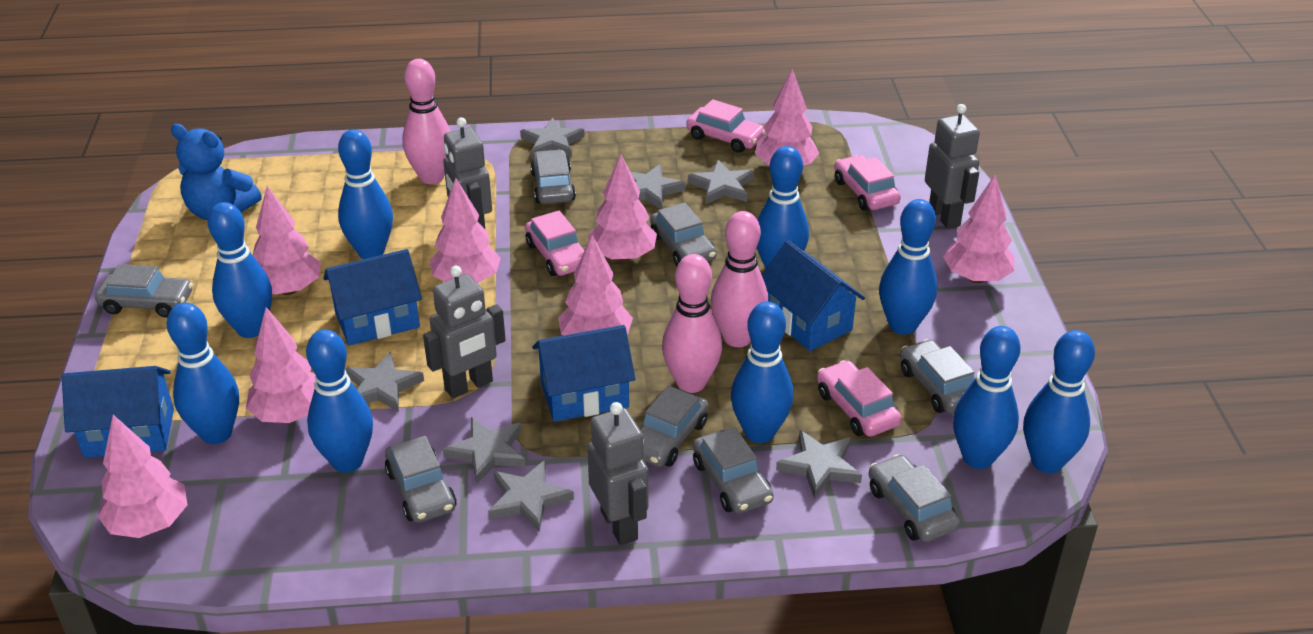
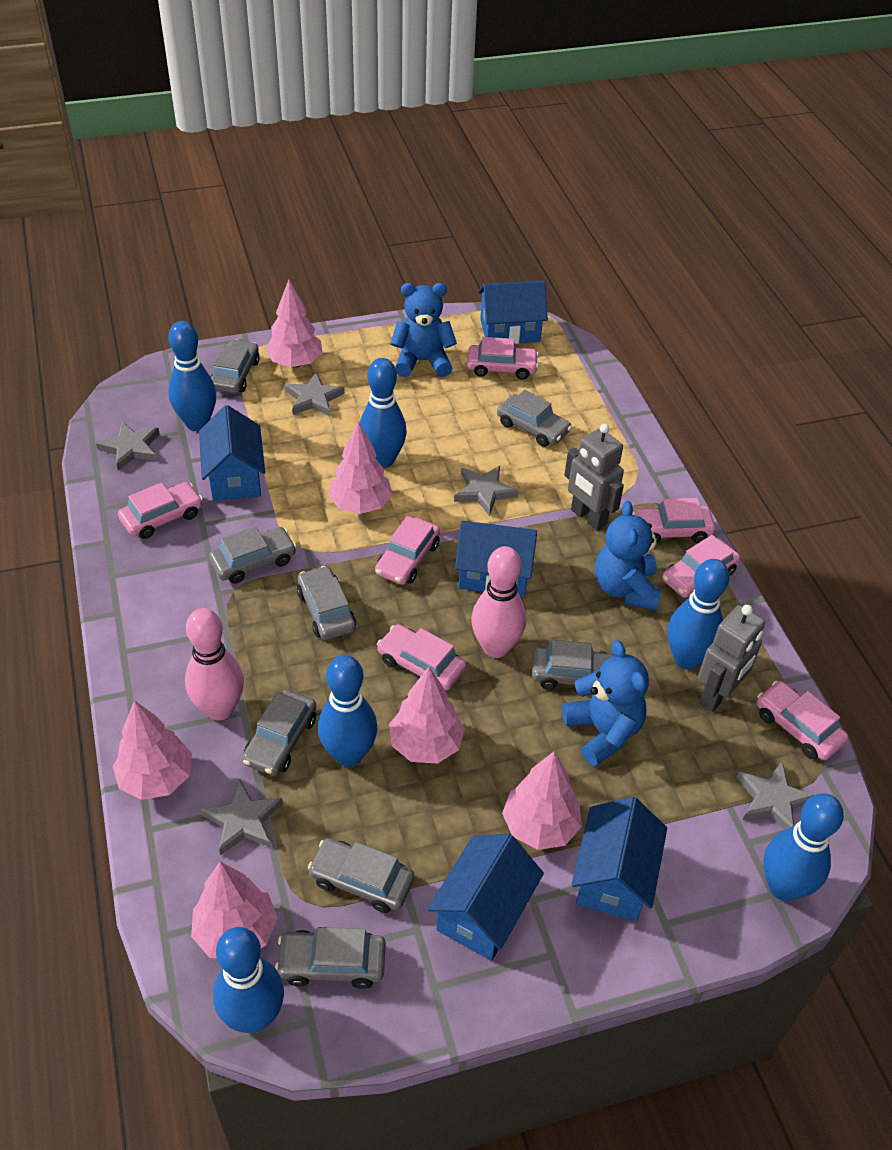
blue bowling pin: [167,303,239,444] [208,202,272,338] [306,329,373,473] [338,129,393,259] [731,302,793,443] [757,146,809,269] [879,199,937,335] [953,326,1021,469] [1024,330,1095,473] = 9 -> [168,321,216,431] [213,927,284,1033] [318,655,377,767] [360,358,407,468] [668,559,730,670] [763,793,844,901] = 6
blue house: [62,366,174,458] [323,249,422,346] [533,325,635,422] [762,240,865,351] = 4 -> [199,405,265,501] [427,834,544,961] [455,521,537,597] [478,280,548,344] [571,797,667,921] = 5
blue teddy bear: [171,124,262,220] = 1 -> [390,283,457,377] [562,640,649,766] [595,501,661,610] = 3
grey robot: [423,266,506,398] [443,117,492,229] [587,402,648,545] [925,104,980,229] = 4 -> [564,424,624,531] [698,605,765,712] = 2
grey star: [345,352,424,412] [443,417,525,484] [488,460,574,532] [520,118,585,158] [631,164,686,209] [688,160,754,204] [776,430,862,499] = 7 -> [96,421,160,470] [201,779,283,855] [284,372,345,416] [454,466,518,516] [736,761,814,829] = 5
pink bowling pin: [402,59,451,184] [662,254,722,393] [710,211,768,347] = 3 -> [185,608,244,721] [471,546,526,658] = 2
pink car: [525,211,585,276] [686,99,766,153] [817,360,902,437] [834,155,901,211] = 4 -> [118,482,203,539] [375,516,440,585] [377,624,467,690] [467,337,539,380] [632,498,715,543] [662,535,740,598] [757,681,849,760] = 7
pink tree: [98,415,187,538] [246,307,316,423] [253,186,321,295] [429,178,501,283] [558,235,633,335] [587,155,657,262] [755,69,819,166] [943,175,1015,283] = 8 -> [113,700,192,800] [191,862,277,959] [265,280,322,368] [328,421,392,514] [389,667,465,764] [502,752,582,850] = 6

